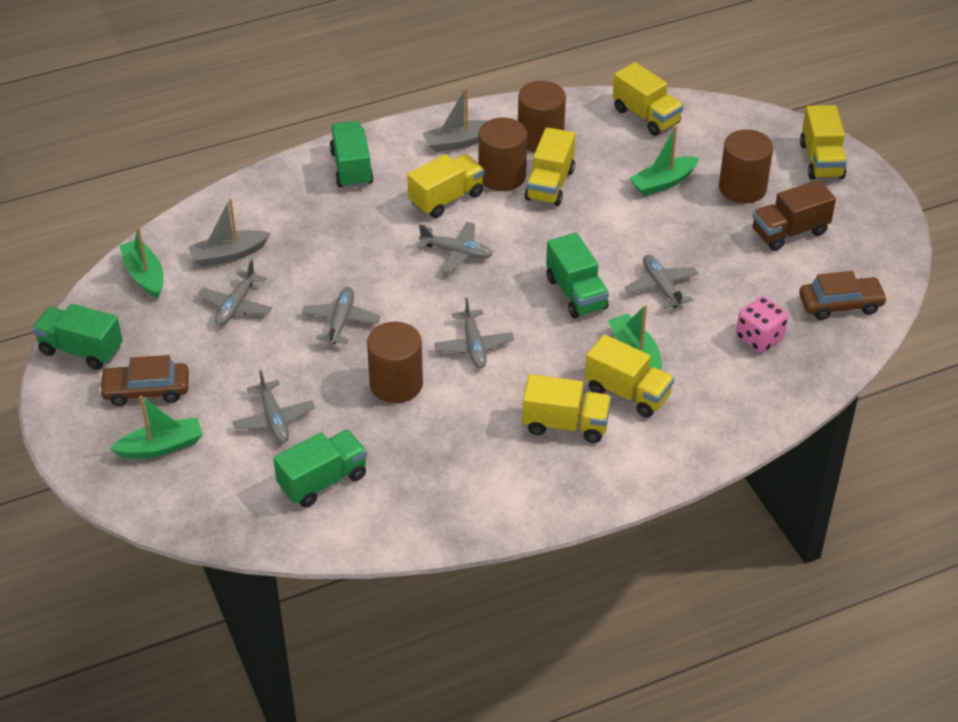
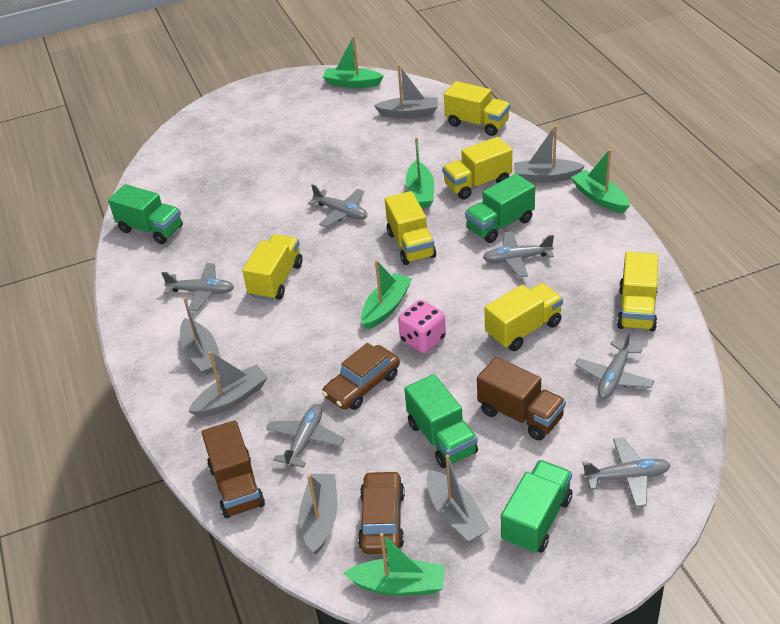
brown cylinder: [367,321,423,403] [479,118,527,191] [518,81,566,152] [719,129,773,203] = 4 -> none = 0
brown truck: [753,180,836,251] = 1 -> [202,420,265,518] [477,357,566,441] = 2
green boat: [110,395,203,459] [119,227,164,298] [608,305,662,370] [629,126,699,196] = 4 -> [323,36,384,88] [344,533,445,596] [361,260,412,329] [406,137,434,208] [571,149,630,213] = 5
grey boat: [188,198,270,267] [422,87,488,152] = 2 -> [180,297,221,375] [188,351,268,417] [299,474,337,554] [374,65,438,118] [427,455,490,542] [514,125,585,182] = 6

